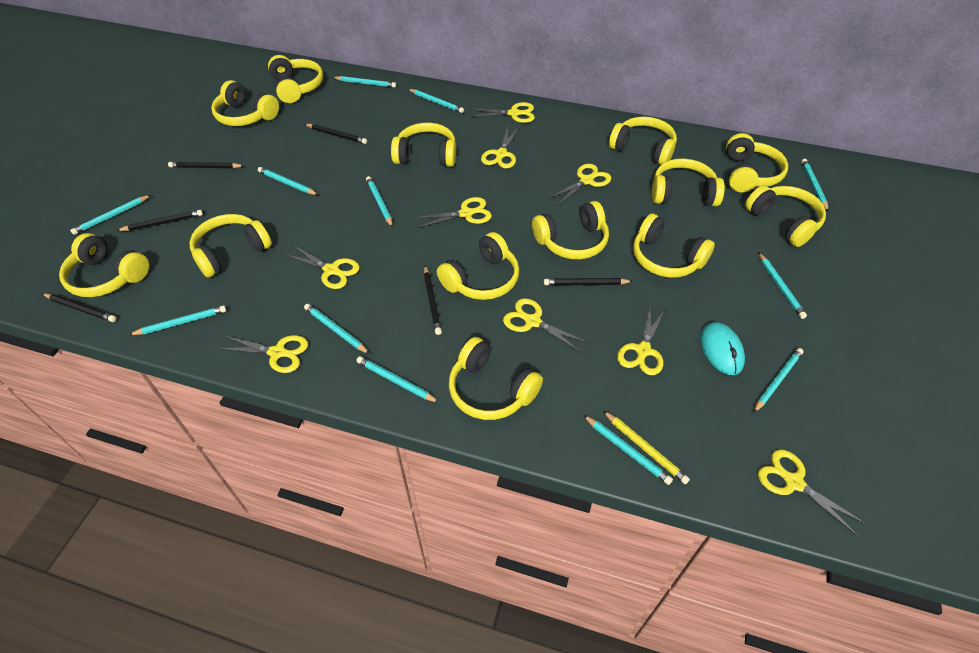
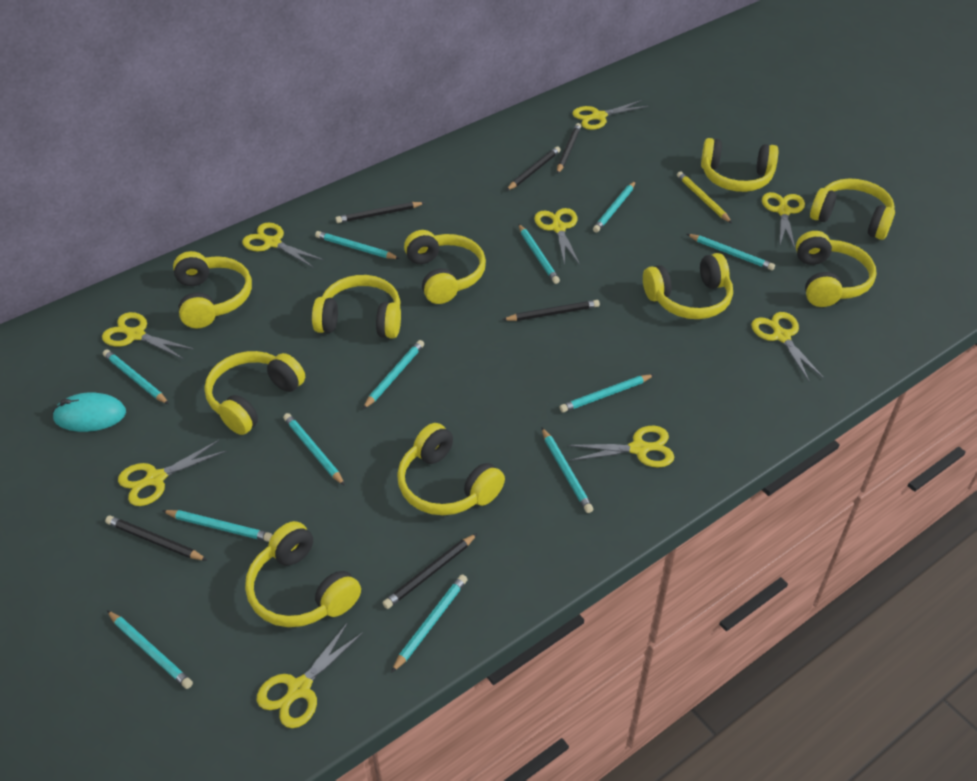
yellow headphones: [59,233,150,297] [190,214,272,278] [211,80,279,126] [268,55,323,103] [391,123,456,167] [437,232,519,300] [449,337,543,420] [532,201,609,260] [609,116,677,165] [633,214,715,278] [652,158,725,207] [726,133,788,192] [745,186,826,247] = 13 -> [173,251,252,328] [204,351,305,435] [245,521,361,627] [312,275,401,339] [397,423,505,515] [404,230,486,304] [643,253,733,319] [701,138,779,192] [796,231,877,307] [810,178,895,240] = 10

